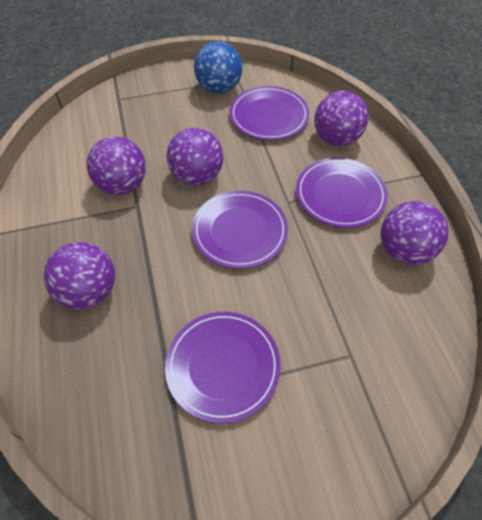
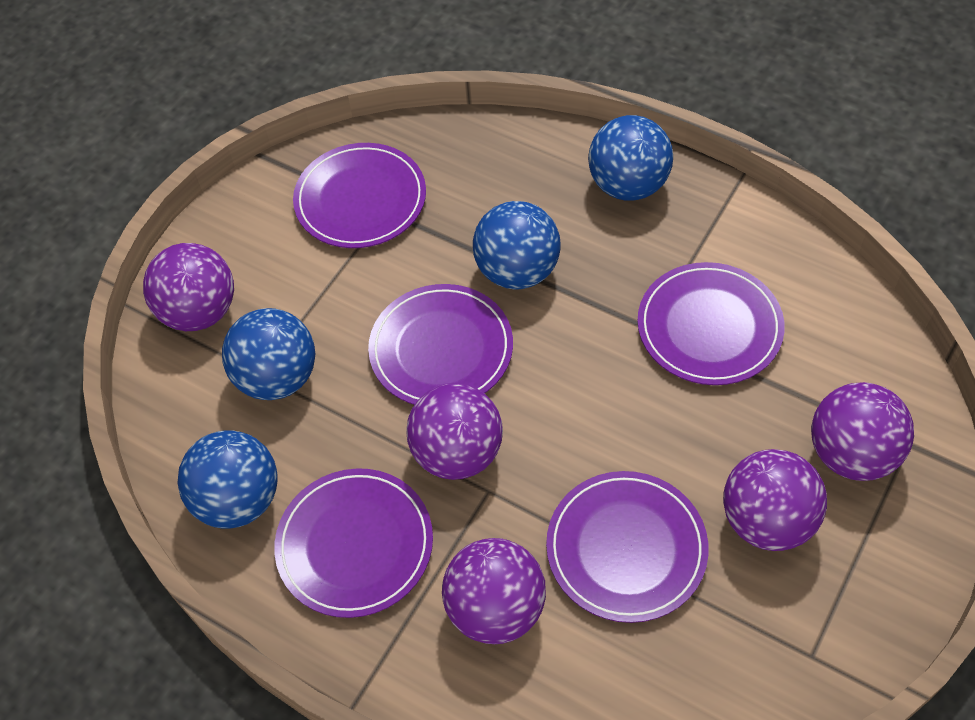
blue ball: [194,41,242,94] = 1 -> [178,430,278,529] [222,308,315,400] [473,201,560,289] [588,115,673,201] = 4
purple plate: [165,312,281,423] [192,191,288,269] [229,86,310,140] [296,158,388,228] = 4 -> [274,468,433,618] [293,143,426,248] [368,284,513,405] [546,471,708,623] [637,262,785,385] = 5

